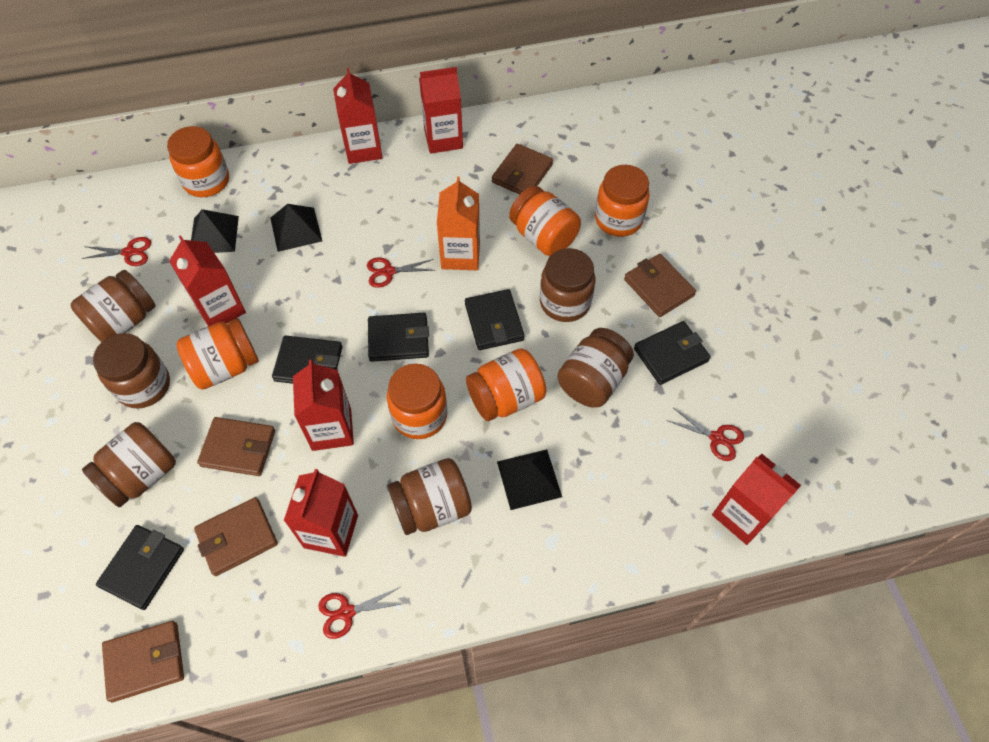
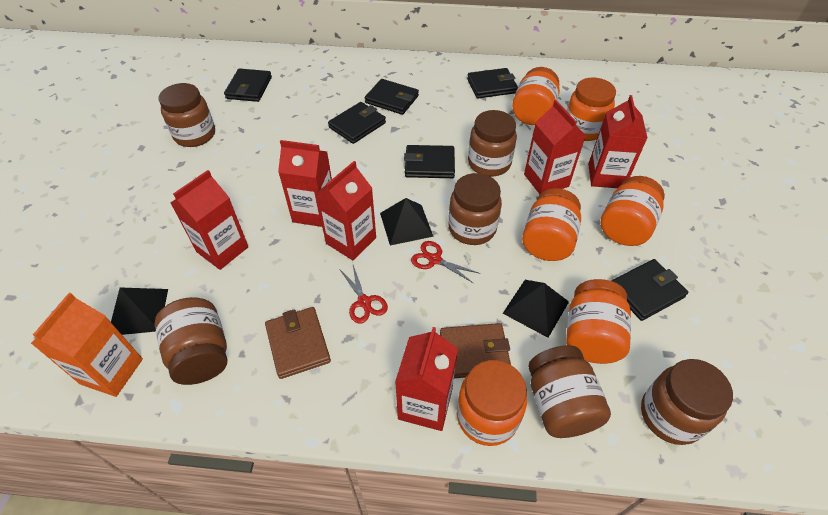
black wallet: [96,525,184,610] [272,336,342,384] [368,313,429,362] [465,289,524,350] [634,321,711,385] = 5 -> [224,68,272,102] [328,102,386,144] [365,79,419,115] [404,145,455,178] [467,68,518,99] [611,259,688,321] = 6
brown wallet: [102,621,184,702] [194,497,278,576] [197,417,275,476] [492,144,553,194] [624,254,696,317] = 5 -> [265,307,331,379] [440,323,511,378] = 2
red scissors: [81,237,151,266] [318,587,405,639] [367,258,434,288] [666,408,744,461] = 4 -> [340,265,388,323] [411,241,480,283] = 2

